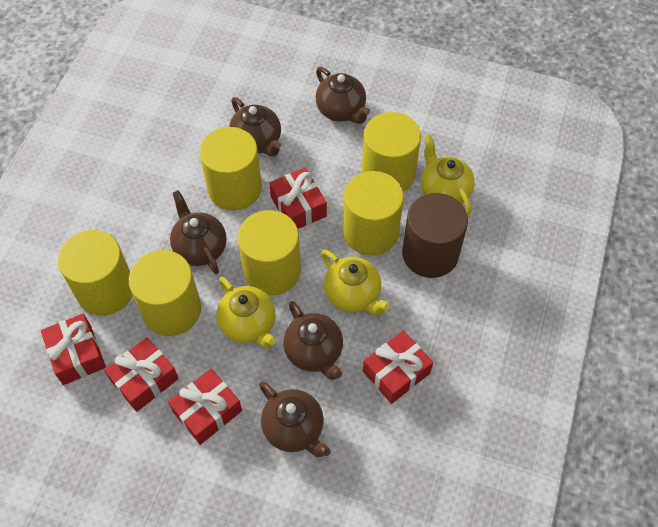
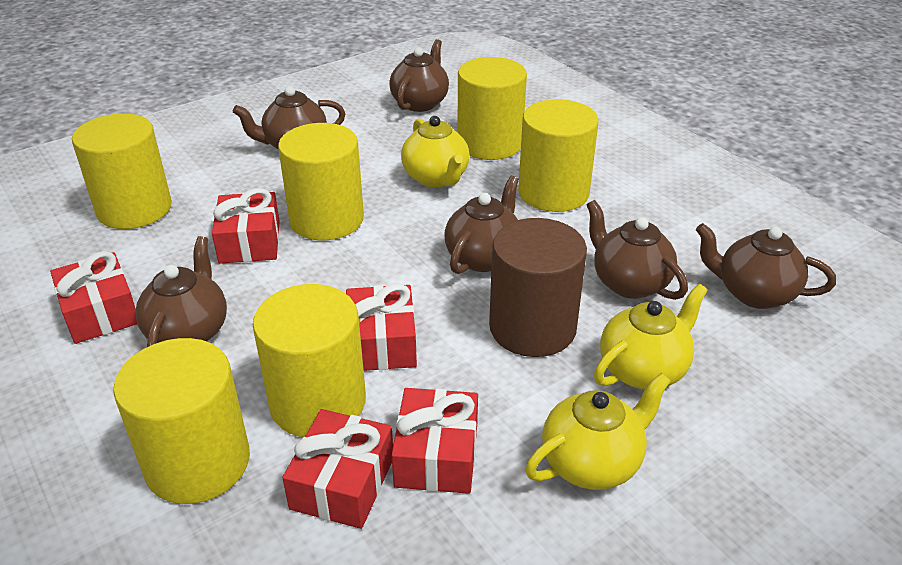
brown teapot: [170,190,227,274] [229,97,281,157] [259,381,330,457] [283,301,343,380] [316,67,370,124] = 5 -> [135,236,227,347] [233,86,345,149] [389,39,449,112] [444,175,519,274] [586,200,688,300] [696,223,836,309] = 6

